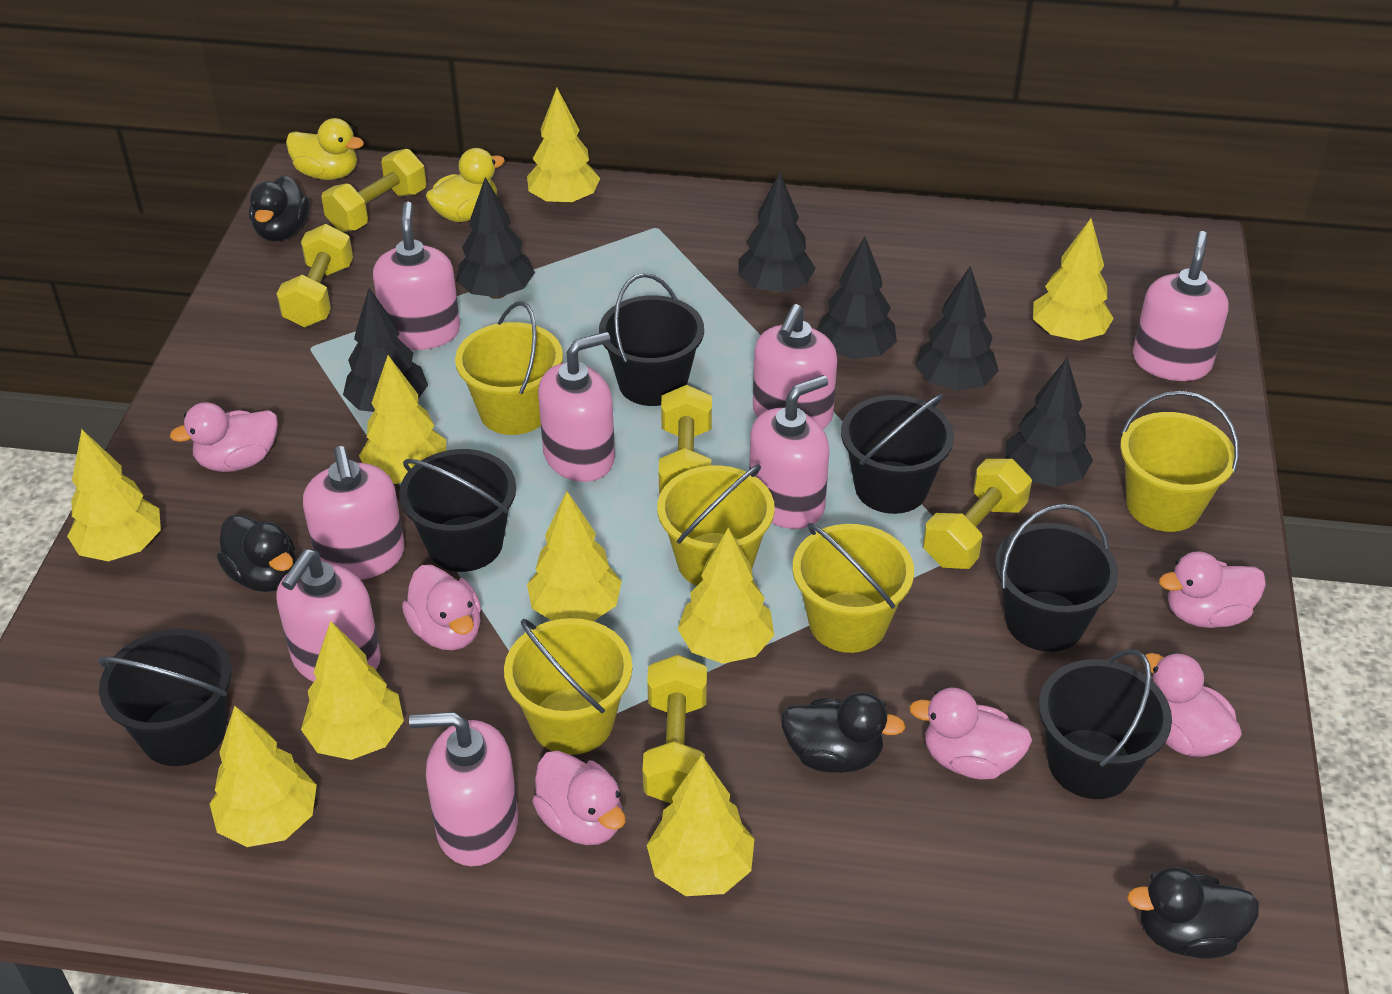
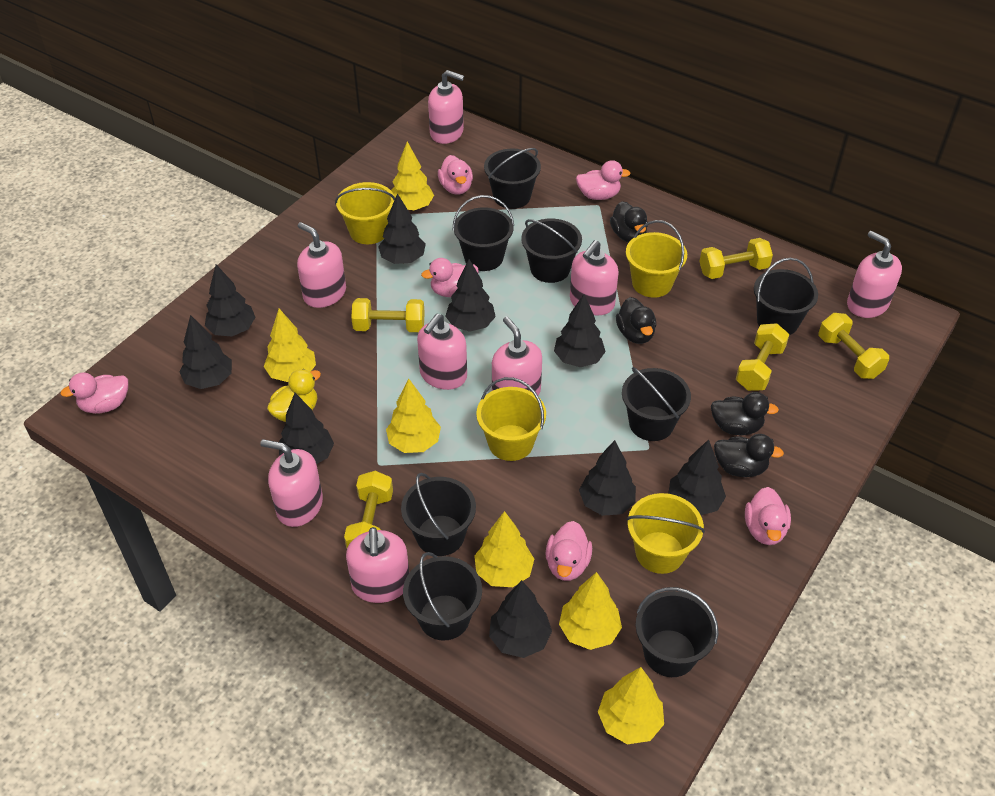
black bucket: [98,629,232,766] [399,449,516,572] [599,273,704,406] [841,394,954,514] [995,504,1119,652] [1039,649,1172,799] = 6 -> [401,473,476,556] [403,552,482,641] [453,195,514,271] [484,148,541,209] [521,218,582,283] [622,367,691,441] [636,587,719,677] [754,258,818,335] = 8
black tree: [343,288,428,412] [456,177,535,299] [739,172,816,294] [817,236,897,360] [915,266,999,391] [1005,358,1093,487] = 6 -> [179,315,232,389] [205,265,256,336] [279,393,334,464] [378,193,426,264] [446,259,496,332] [489,580,552,658] [554,294,606,367] [579,440,636,516] [668,439,726,515] = 9
yellow bucket: [455,301,563,435] [504,618,632,755] [657,464,775,586] [793,523,914,653] [1120,391,1239,532] = 5 -> [335,182,395,244] [476,377,546,461] [626,220,687,298] [626,493,705,574] = 4
yellow duck: [286,118,364,180] [426,148,505,222] = 2 -> [267,369,321,422] = 1
yellow tree: [67,429,161,561] [210,706,317,847] [301,621,404,760] [359,355,446,484] [527,88,600,206] [527,491,622,621] [647,755,754,896] [678,528,774,664] [1033,218,1114,341] = 9 -> [264,309,316,382] [386,379,441,453] [391,142,434,211] [474,511,534,587] [559,572,622,650] [598,667,664,744] = 6

